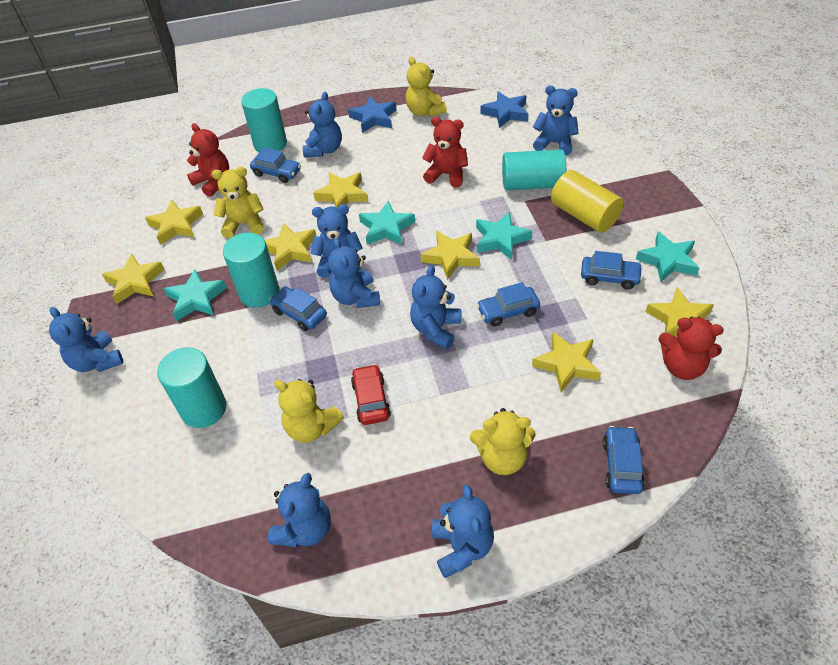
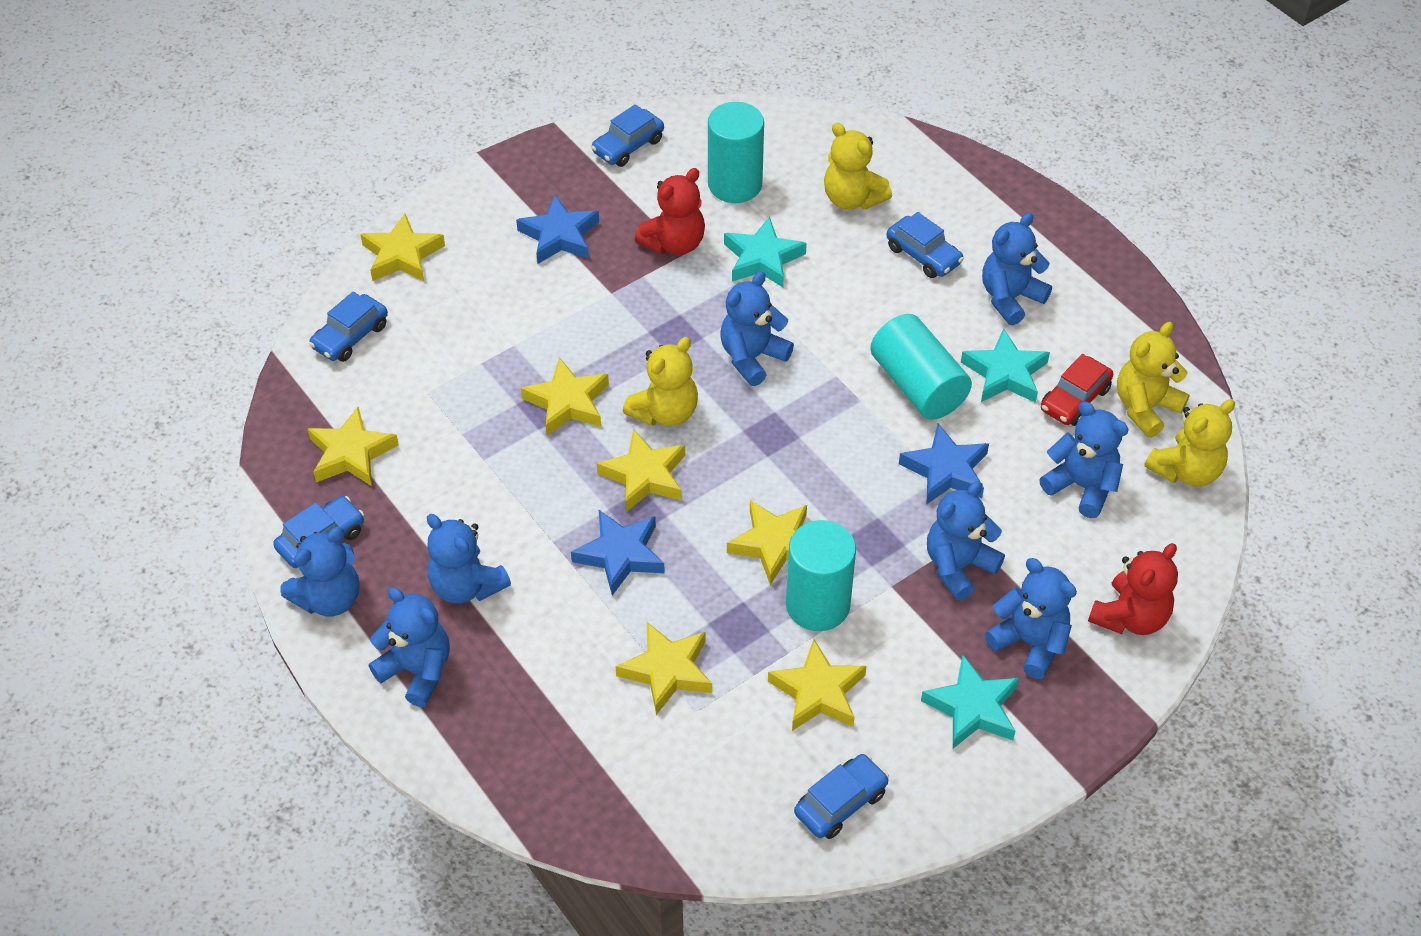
blue star: [348,96,396,133] [480,91,529,128] = 2 -> [516,195,599,264] [571,510,665,596] [899,424,989,505] = 3
red teddy bear: [187,123,229,197] [422,117,468,187] [658,317,724,380] = 3 -> [635,168,705,255] [1088,543,1178,635] = 2
turquoise cylinder: [157,347,227,428] [223,232,279,308] [241,88,287,152] [502,149,566,190] = 4 -> [708,102,764,203] [786,520,856,631] [870,314,972,420] = 3
turquoise star: [164,269,227,321] [359,200,415,245] [476,212,532,260] [636,232,699,283] = 4 -> [724,217,807,287] [921,655,1019,749] [961,328,1050,403] = 3
yellow cylinder: [551,170,624,233] = 1 -> none = 0

